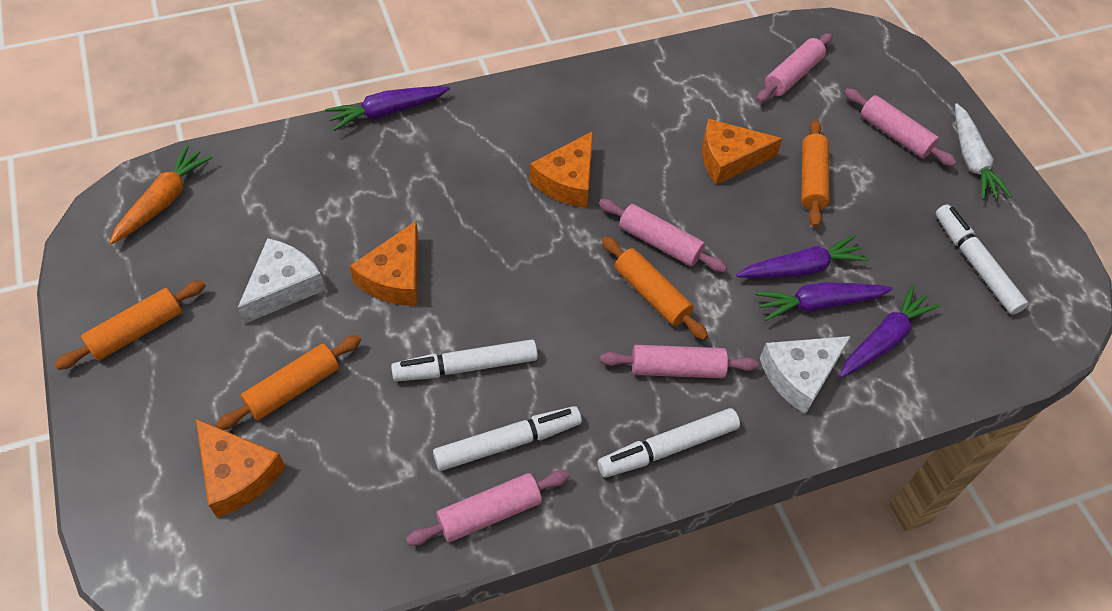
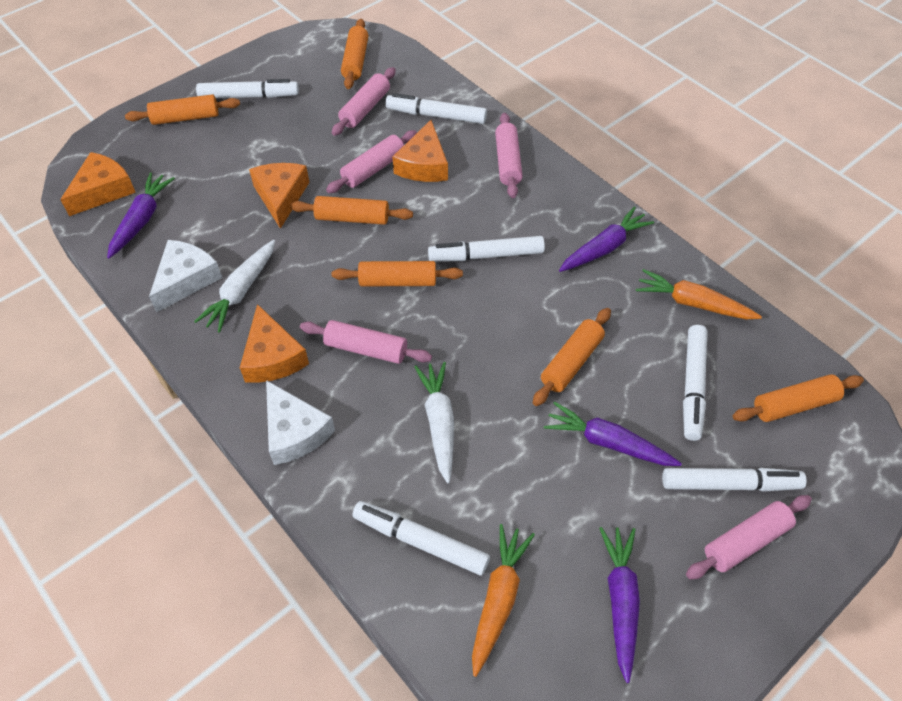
orange carrot: [109,145,213,244] = 1 -> [472,524,535,677] [636,269,762,319] = 2
orange rolling pin: [55,280,206,370] [216,335,361,430] [602,236,708,340] [801,119,829,228] = 4 -> [125,94,240,125] [290,196,413,225] [332,261,463,287] [341,19,368,89] [533,308,611,406] [733,374,864,422] = 6
white carrot: [955,103,1012,200] = 1 -> [194,240,275,333] [414,362,454,483] = 2
white marker: [391,339,538,382] [433,406,582,471] [598,408,740,478] [935,204,1028,315] = 4 -> [196,79,299,98] [352,501,490,575] [385,93,487,124] [428,236,545,262] [662,468,806,492] [683,325,707,441] = 6

